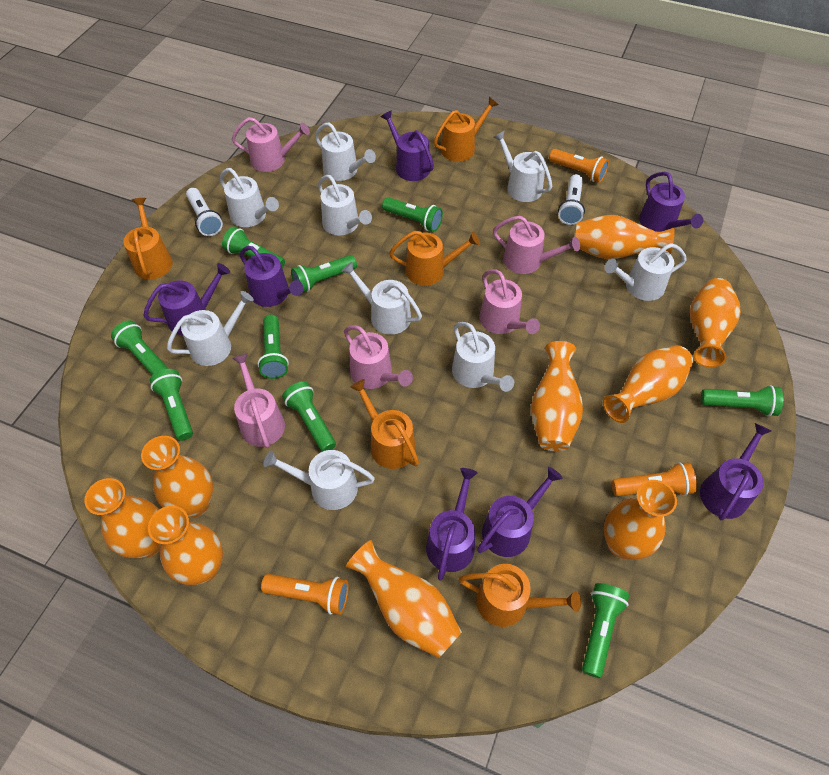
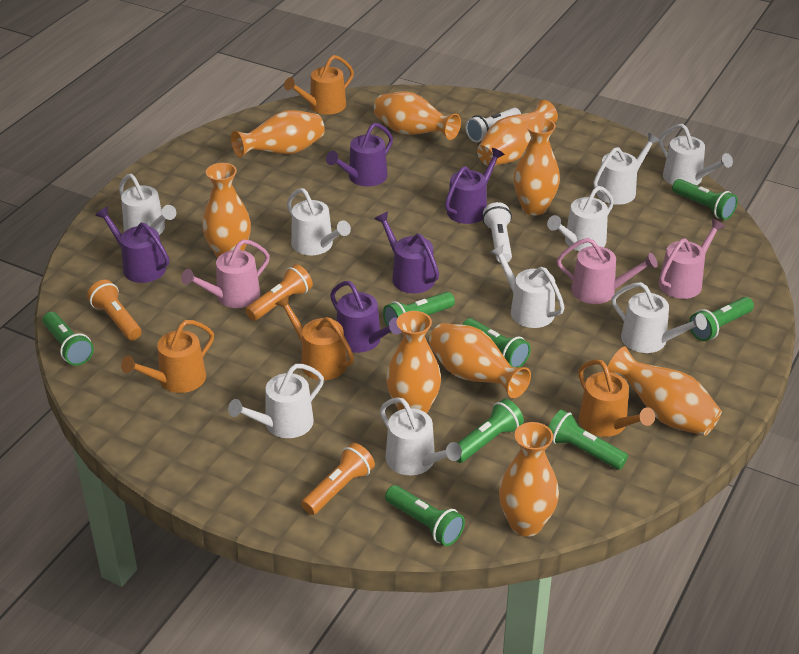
green flashlight: [111,320,168,375] [150,369,193,441] [222,227,285,269] [257,315,289,379] [282,381,336,452] [291,255,357,293] [382,197,443,232] [582,583,629,678] [701,385,783,417] = 9 -> [42,312,94,366] [383,292,455,326] [385,485,465,546] [456,399,524,463] [462,318,531,367] [548,409,628,470] [672,179,738,220] [689,297,754,341] = 8
orange watering can: [123,198,173,279] [350,379,419,469] [389,231,480,286] [434,97,498,162] [459,564,581,627] = 5 -> [121,320,214,393] [275,295,354,380] [284,55,354,115] [578,359,655,437] = 4
pink watering can: [232,117,310,172] [232,353,285,448] [344,325,413,389] [479,270,540,334] [493,216,580,274] = 5 -> [181,239,270,308] [557,238,658,304] [659,218,725,299] = 3
purple watering can: [144,263,230,335] [240,246,303,307] [381,110,434,181] [426,468,477,581] [477,467,563,557] [639,172,703,232] [700,423,771,520] = 7 -> [95,206,169,283] [326,123,393,186] [330,281,401,353] [375,212,439,294] [445,148,505,224] = 5

